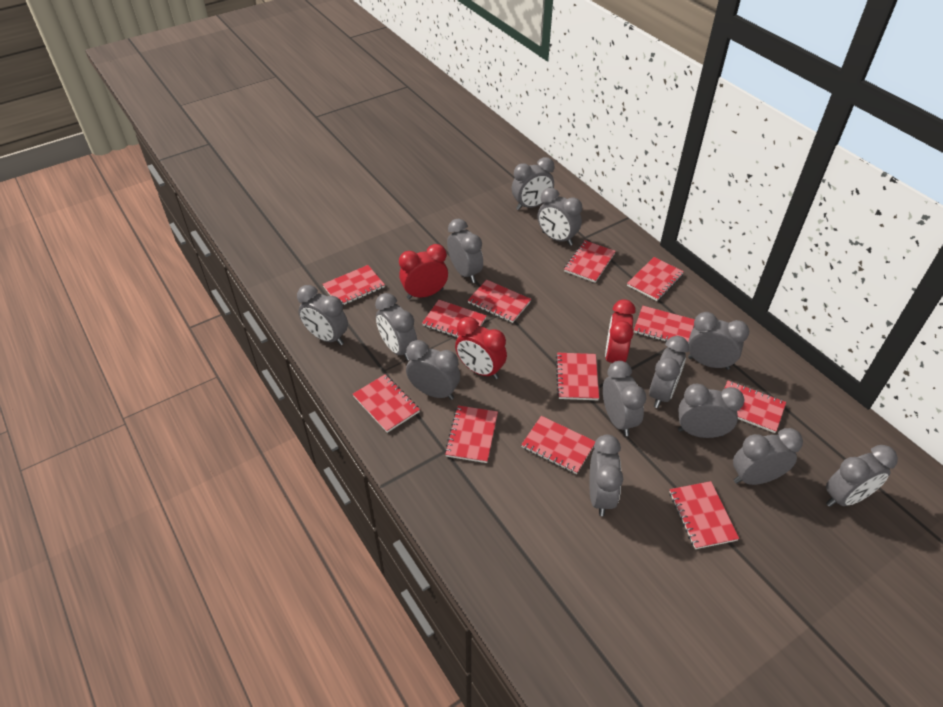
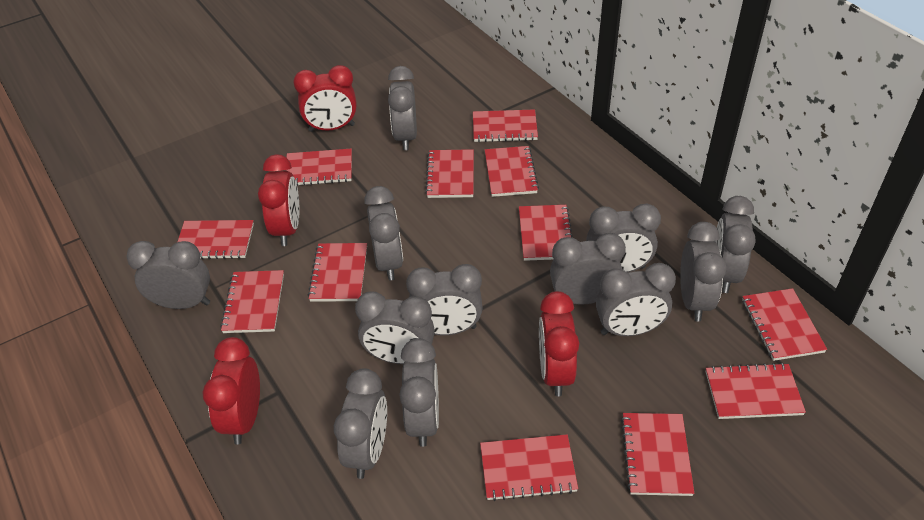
grey clock: [297,285,348,345] [375,293,417,361] [406,340,460,400] [447,219,483,283] [512,157,554,210] [538,188,582,246] [589,435,623,516] [603,361,646,436] [649,336,689,408] [678,384,744,438] [688,312,749,370] [733,428,803,485] [826,445,898,507] = 13 -> [126,241,210,309] [334,368,387,479] [355,291,435,364] [364,186,403,281] [388,66,417,150] [399,338,439,447] [406,264,483,335] [550,233,626,305] [586,203,661,273] [596,263,676,336] [680,222,727,322] [715,196,756,293] = 12
red clock: [399,244,448,299] [455,317,507,379] [605,299,636,363] = 3 -> [202,337,260,445] [258,154,300,246] [293,65,357,132] [539,291,579,396] = 4

